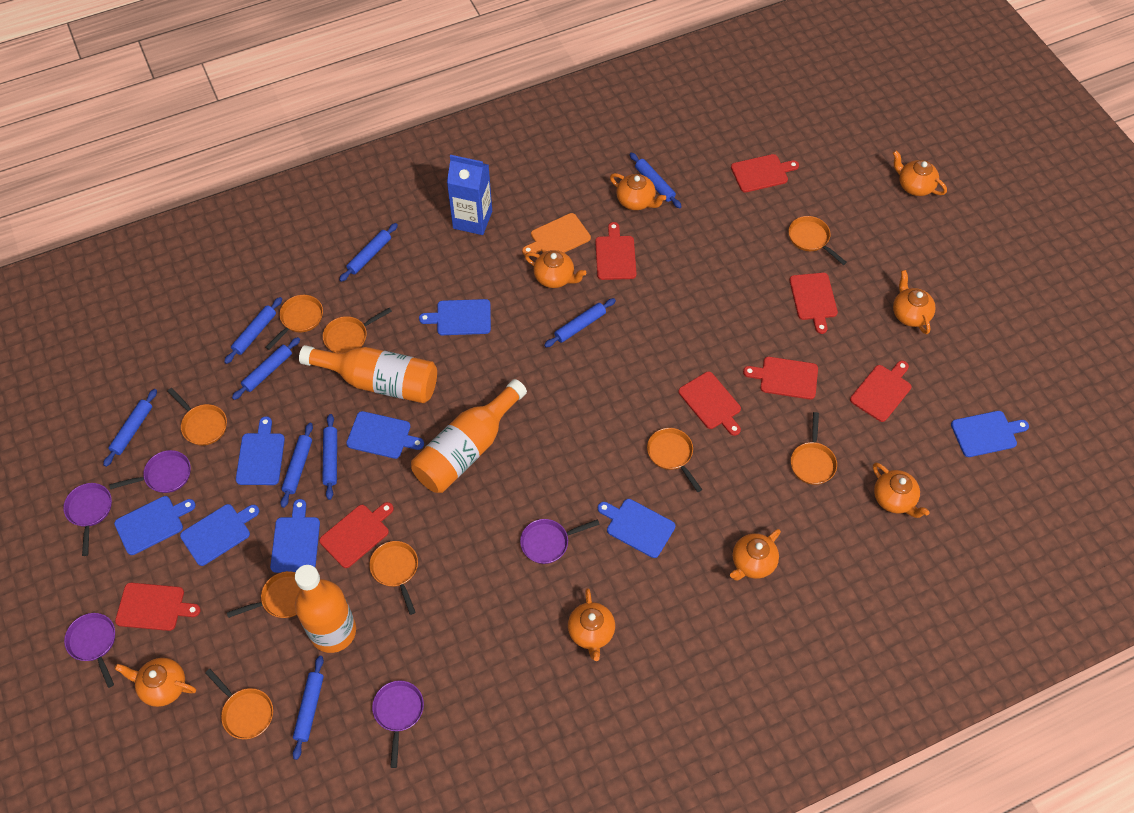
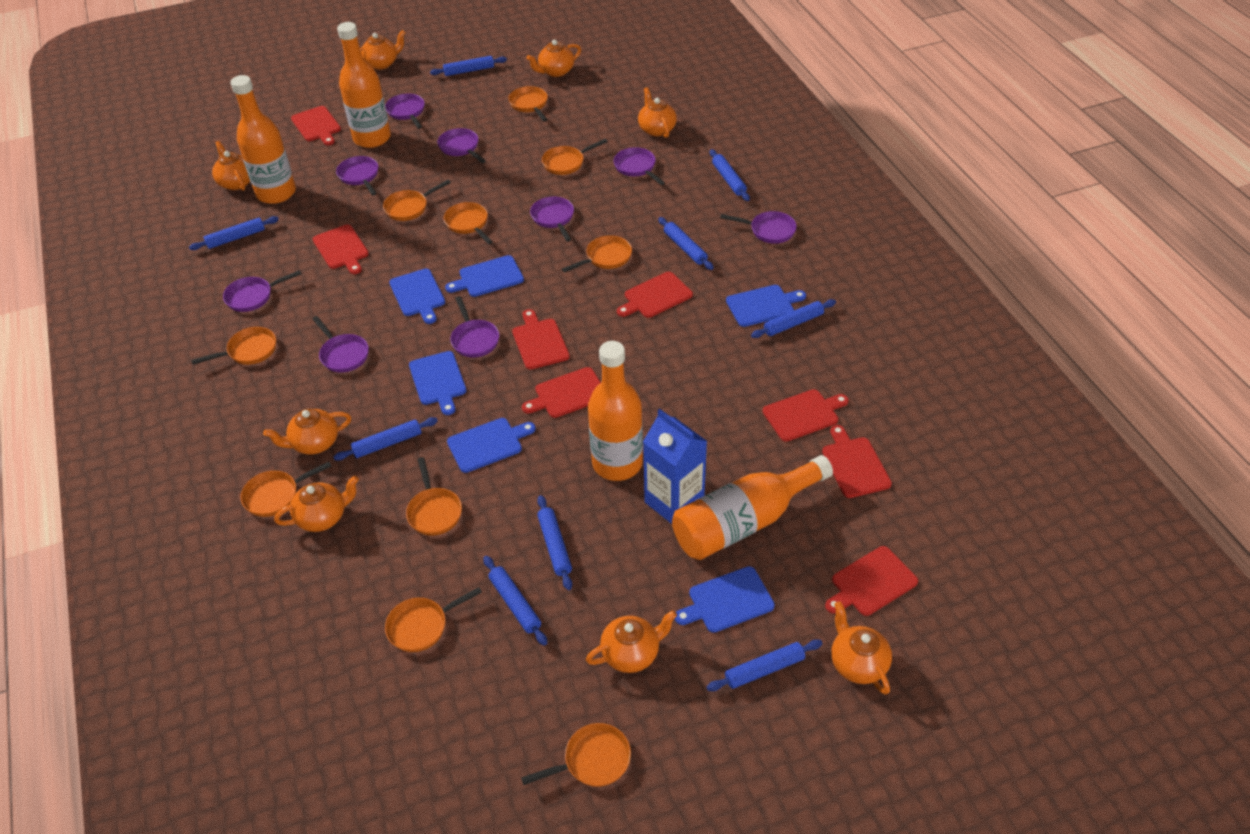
blue cutting board: [114,496,196,555] [180,504,259,566] [236,416,285,485] [270,499,320,573] [346,411,424,459] [419,299,491,335] [598,499,675,558] [951,411,1029,457] = 8 -> [389,269,445,324] [409,351,466,415] [445,255,524,297] [447,418,536,473] [675,566,775,633] [726,285,806,327] = 6
orange bottle: [295,565,356,653] [299,345,437,404] [411,379,527,493] = 3 -> [231,75,296,204] [337,22,391,148] [588,341,643,481] [672,455,833,560] = 4
orange cutting board: [522,213,591,255] = 1 -> none = 0
orange pan: [167,388,227,446] [205,669,273,739] [227,571,301,618] [265,295,323,350] [323,308,392,353] [369,541,418,615] [647,428,702,492] [789,216,847,265] [791,412,837,485] = 9 -> [191,327,276,365] [241,462,331,517] [383,180,451,221] [385,587,482,652] [406,457,462,536] [444,202,493,244] [508,86,548,121] [521,723,631,787] [542,139,608,175] [562,235,632,273] = 10
purple pan: [63,483,112,556] [64,613,115,688] [109,450,191,493] [372,680,424,768] [520,519,600,564] = 5 -> [223,270,301,312] [312,316,369,373] [336,156,378,195] [385,94,425,129] [437,128,486,163] [450,296,499,358] [530,197,574,242] [614,147,665,185] [720,211,797,244] = 9

